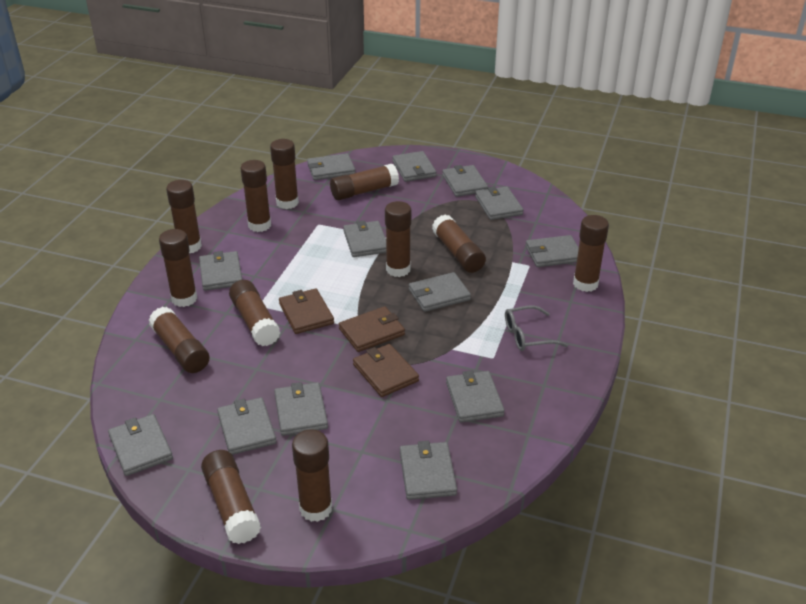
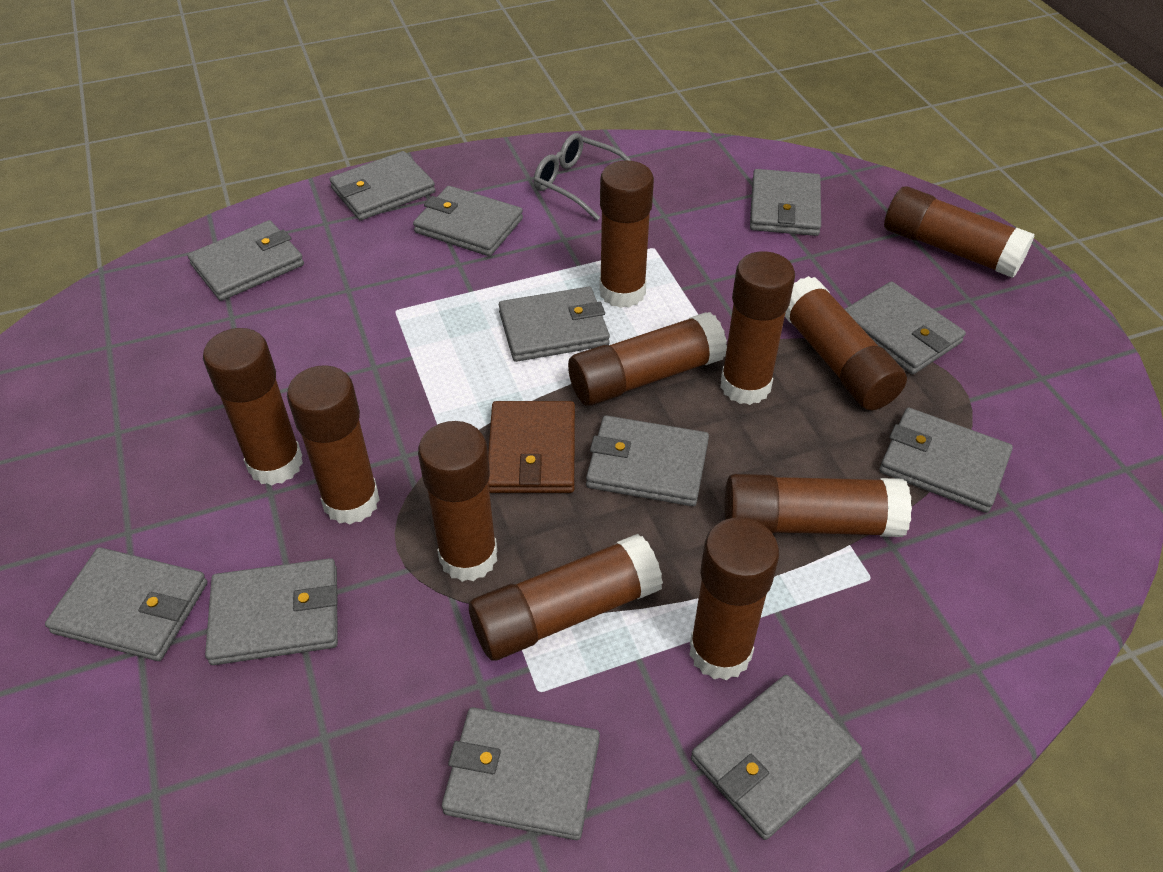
brown glue stick: [149,307,210,373] [159,229,197,307] [166,180,202,253] [201,450,261,544] [229,280,280,346] [241,160,271,232] [270,139,299,209] [292,429,332,522] [330,164,399,200] [385,201,412,277] [432,214,486,273] [573,215,609,292] = 12 -> [203,328,303,486] [287,365,380,524] [418,421,498,582] [469,534,663,660] [568,312,727,406] [599,160,654,308] [689,517,779,681] [720,251,795,405] [725,474,912,537] [785,276,907,410] [884,186,1035,278] = 11
brown wallet: [279,288,334,334] [339,306,405,352] [353,344,419,397] = 3 -> [488,401,575,493] = 1
grey wallet: [108,414,173,476] [199,251,242,291] [217,397,277,455] [274,382,328,436] [307,153,355,180] [343,220,386,257] [392,151,436,182] [400,441,457,500] [409,272,471,312] [442,165,488,197] [446,370,505,423] [475,186,524,220] [525,235,579,267] = 13 -> [45,547,207,661] [188,220,304,301] [205,558,338,665] [329,151,435,221] [413,186,523,256] [442,707,600,840] [499,287,610,362] [586,415,709,506] [691,675,862,840] [750,169,821,236] [845,281,966,374] [879,408,1013,513] = 12

